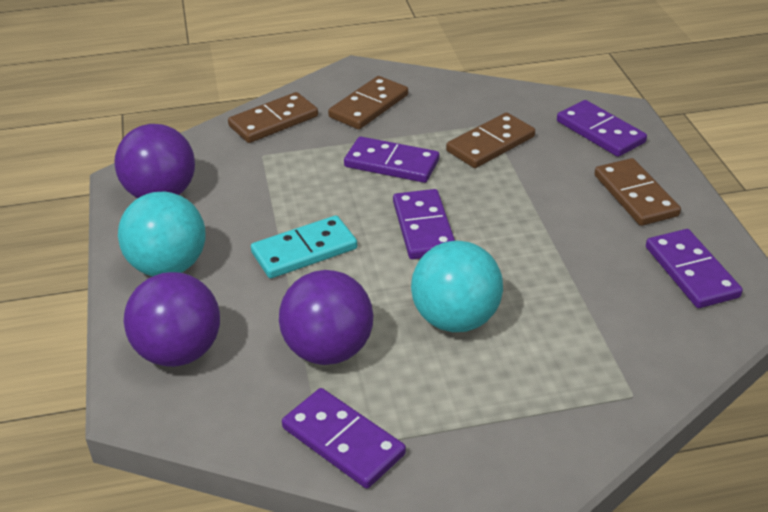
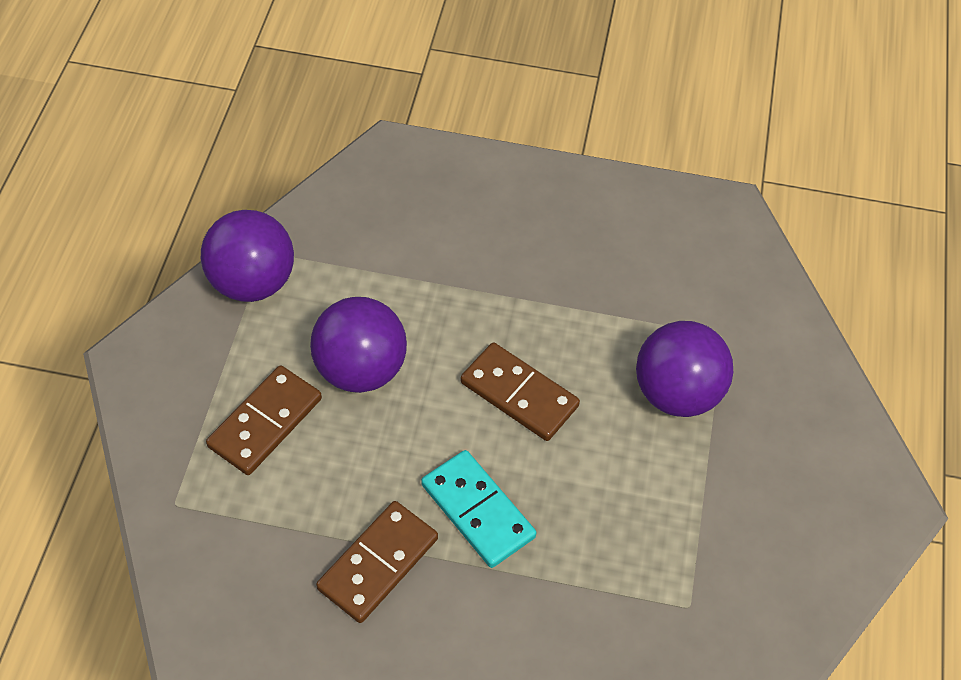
brown domino: [228,92,318,143] [328,76,408,129] [446,112,535,168] [594,158,681,226] = 4 -> [206,365,322,475] [316,501,438,623] [461,342,580,441] = 3
purple domino: [282,388,406,489] [344,137,439,183] [393,189,455,259] [557,100,647,157] [646,229,743,308] = 5 -> none = 0
turquoise ball: [118,192,206,276] [411,240,503,332] = 2 -> none = 0

